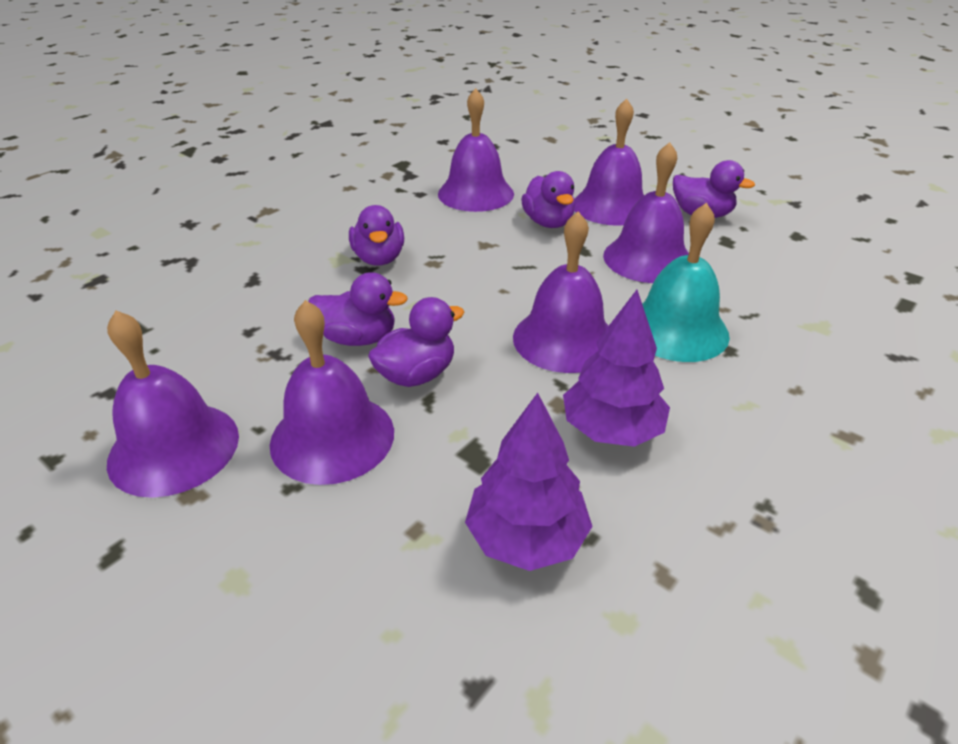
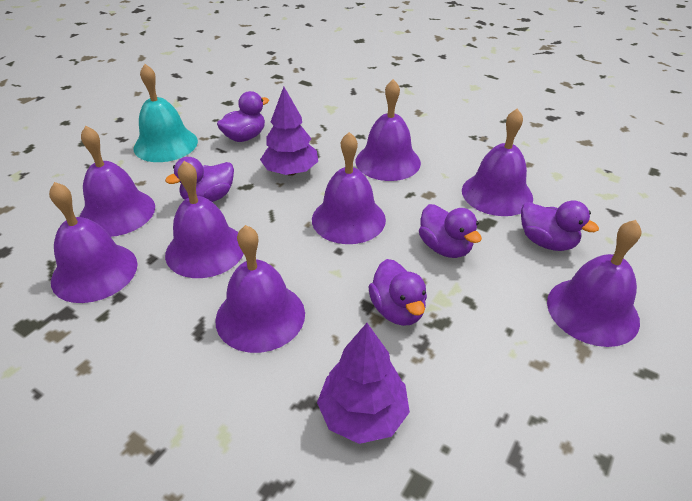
purple bell: [107,311,239,498] [270,300,394,485] [438,88,514,212] [513,211,609,373] [574,98,644,226] [603,142,689,283] = 6 -> [49,182,138,303] [80,126,155,237] [165,161,244,278] [215,225,305,353] [312,132,386,244] [356,79,421,181] [462,108,533,216] [547,220,641,347] = 8

